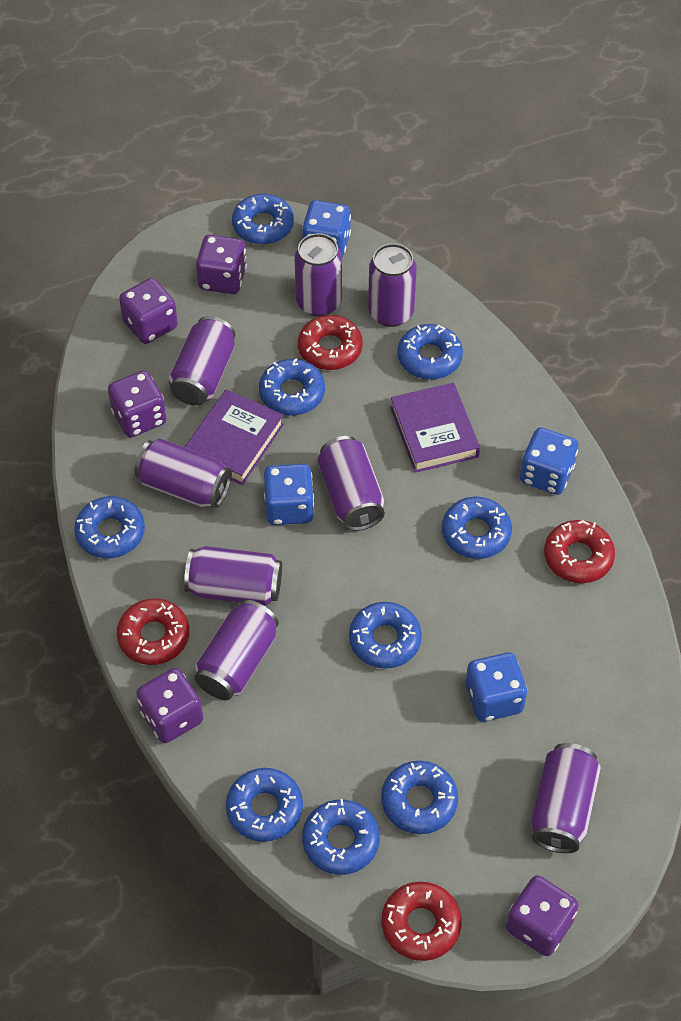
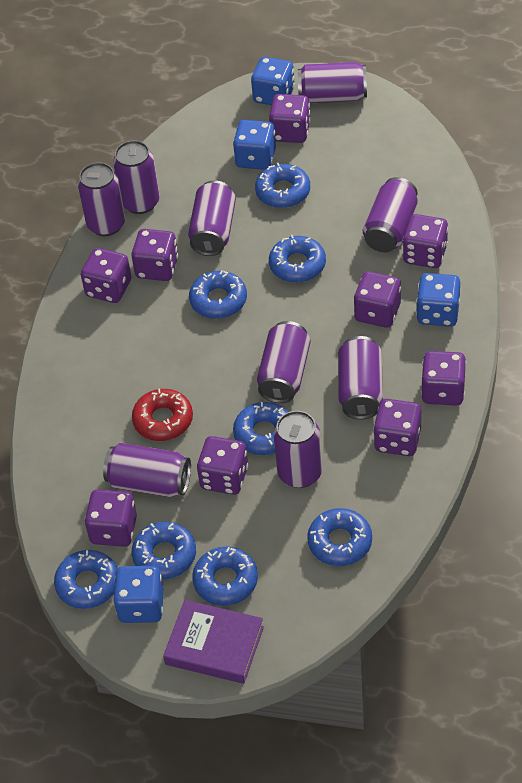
blue donut: [74,496,145,558] [226,768,303,842] [232,194,294,245] [259,359,325,415] [302,799,380,875] [349,602,422,668] [381,761,458,834] [397,324,463,379] [442,497,512,559] = 9 -> [54,550,118,609] [132,522,196,579] [189,270,247,319] [192,547,258,606] [233,402,288,455] [255,163,310,208] [269,235,326,283] [307,508,372,566] = 8
purple book: [185,389,284,485] [390,383,480,473] = 2 -> [163,600,264,684] = 1
purple can: [135,438,232,508] [168,316,235,406] [184,546,282,606] [194,600,279,700] [294,233,342,317] [318,436,385,531] [368,243,417,327] [531,743,601,853] = 8 -> [78,162,126,236] [103,443,191,497] [113,140,160,214] [188,180,236,256] [257,321,311,403] [274,411,322,488] [298,62,367,103] [338,336,383,420] [363,177,418,252] = 9
purple dice: [108,370,167,437] [119,278,178,344] [136,668,203,743] [196,235,247,294] [506,875,579,956] = 5 -> [81,248,131,303] [85,489,137,547] [131,229,178,281] [197,436,248,495] [269,94,311,143] [354,271,401,328] [374,399,421,456] [403,214,448,268] [421,351,466,406] = 9
red donut: [117,598,189,665] [298,315,363,370] [382,882,462,961] [544,520,615,583] = 4 -> [132,389,193,441] = 1

